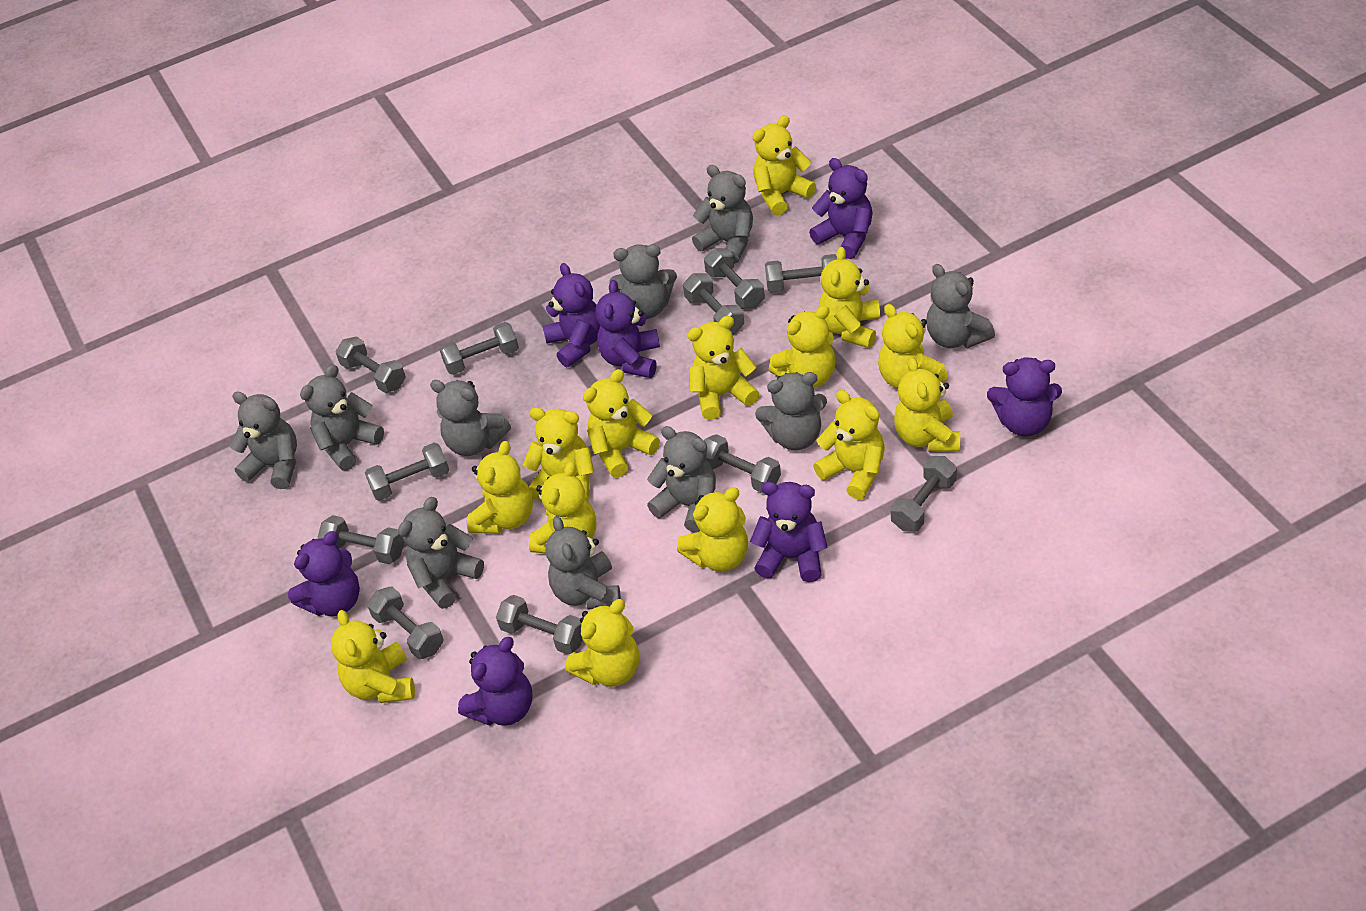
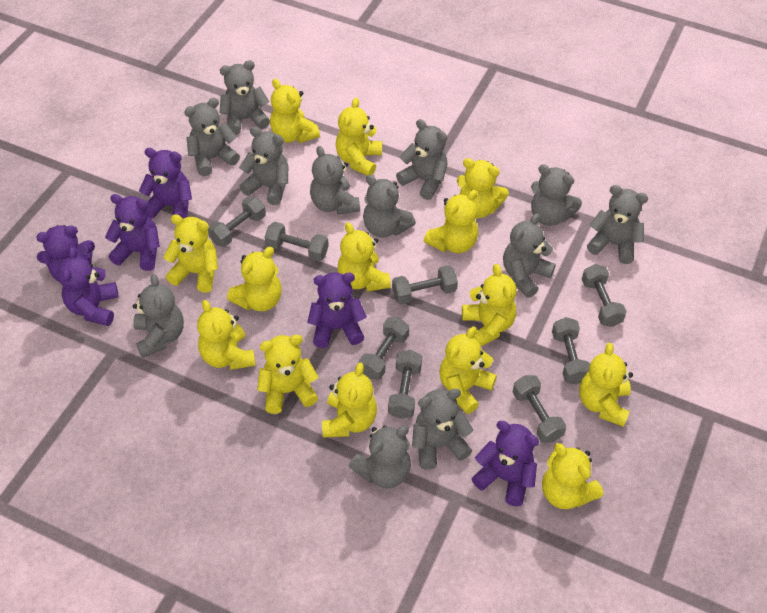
grey dumbbell: [318,515,404,564] [336,336,406,393] [365,443,449,501] [367,587,444,659] [439,322,519,375] [496,595,583,654] [683,273,744,334] [704,248,765,309] [704,434,781,493] [765,254,837,293] [890,456,957,532] = 11 -> [208,196,266,247] [265,222,329,262] [359,317,409,380] [388,350,422,419] [392,265,458,304] [513,375,566,443] [552,317,590,384] [582,264,627,327] = 8
grey teddy bear: [230,392,297,489] [300,364,384,471] [398,497,484,609] [430,380,511,456] [545,516,621,610] [610,244,677,319] [647,426,716,533] [692,165,753,264] [755,372,827,450] [926,264,995,348] = 10 -> [133,274,184,358] [184,98,240,176] [220,60,270,135] [239,127,288,205] [310,146,360,215] [349,425,411,488] [363,175,416,238] [396,119,448,200] [412,389,473,470] [503,213,556,298] [531,164,582,226] [587,185,648,264] = 12
purple teddy bear: [288,531,360,616] [458,637,532,726] [542,263,600,367] [596,280,660,378] [750,482,828,582] [809,158,873,259] [987,357,1062,436] = 7 -> [36,225,95,282] [57,247,119,326] [105,194,160,271] [139,148,192,219] [307,272,367,348] [471,421,539,507] = 6

